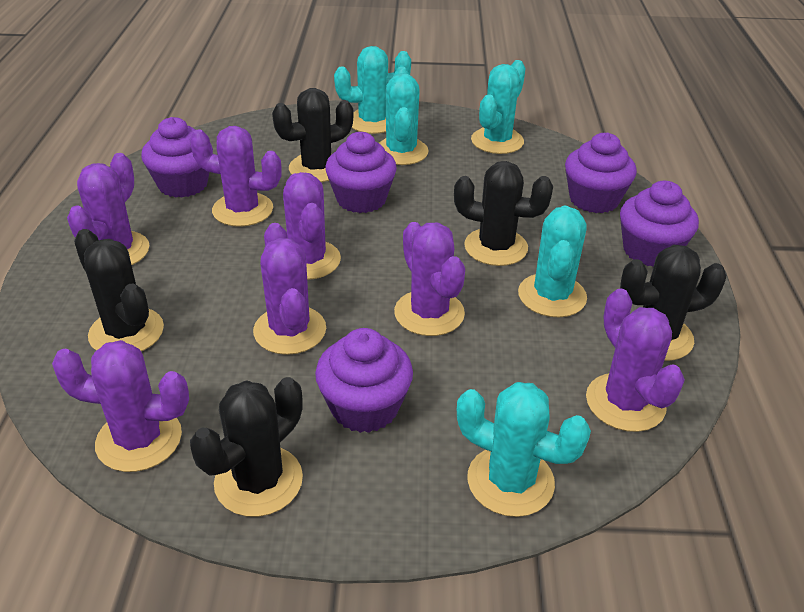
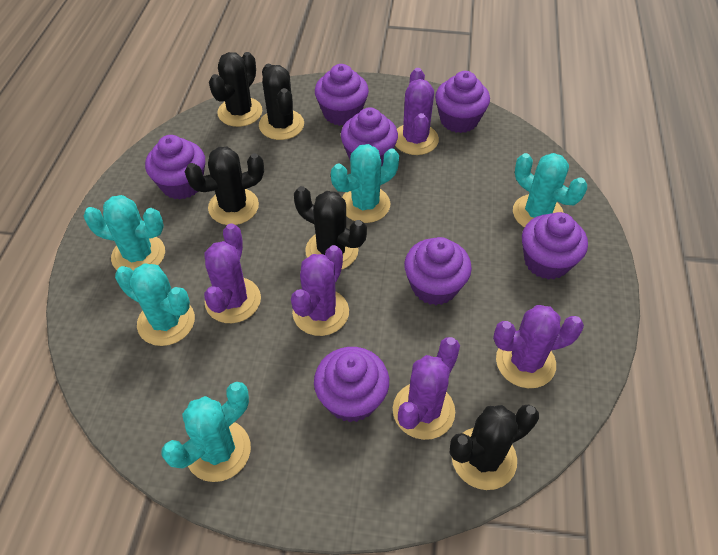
purple cactus: [52,340,189,472] [67,153,150,265] [190,126,282,227] [253,223,326,355] [283,172,341,280] [394,222,465,336] [586,288,685,432] = 7 -> [204,223,261,323] [291,245,349,336] [393,337,460,440] [395,68,439,155] [493,305,584,388] = 5
purple cupcake: [141,117,213,198] [315,328,413,433] [325,132,397,213] [565,133,637,213] [620,181,699,267] = 5 -> [145,135,205,200] [314,347,389,422] [315,64,369,126] [341,108,398,167] [404,237,472,305] [435,71,490,133] [522,212,588,280] = 7

